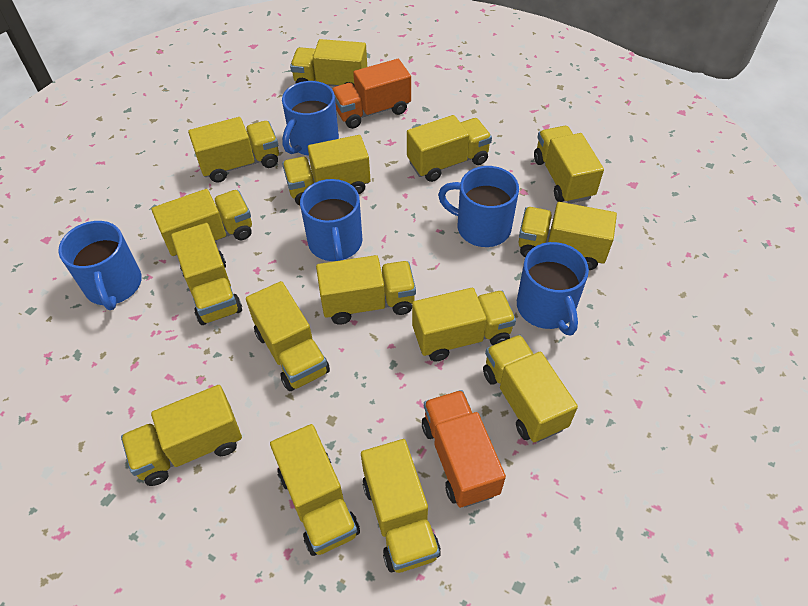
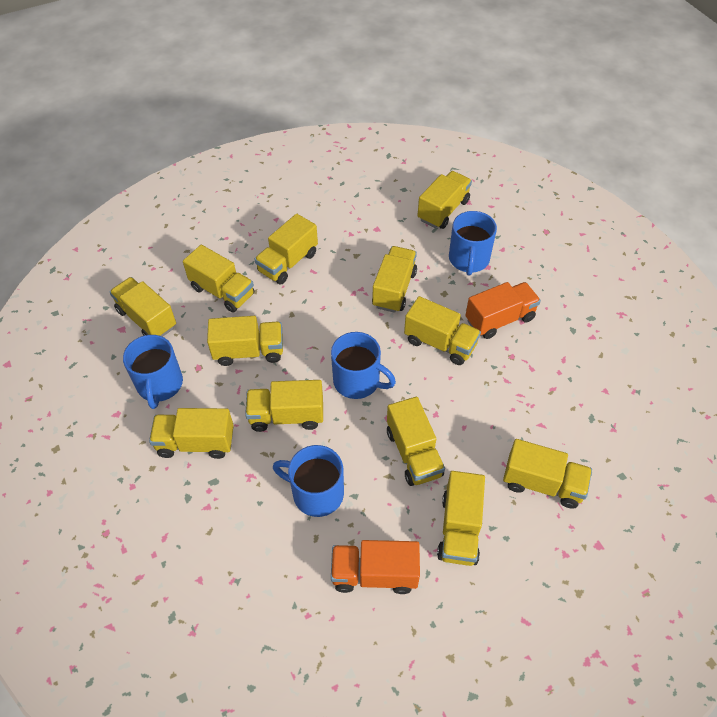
blue mug: [58,221,142,310] [282,81,339,156] [300,179,363,261] [438,166,519,247] [517,242,589,336] = 5 -> [123,335,183,409] [273,445,344,517] [331,332,396,399] [449,211,497,276] = 4
yellow truck: [121,385,242,486] [151,189,252,256] [171,223,242,325] [188,117,279,183] [246,281,330,391] [270,424,360,556] [282,135,370,206] [290,39,367,86] [316,255,416,325] [361,439,441,573] [407,115,492,182] [412,288,516,361] [483,335,578,443] [518,202,617,270] [534,126,604,204] = 15 -> [109,277,176,337] [149,408,234,459] [183,245,254,313] [207,316,283,366] [245,380,323,432] [254,214,318,285] [372,246,417,313] [387,397,445,486] [404,296,481,365] [417,171,472,229] [437,471,485,566] [503,439,592,509] = 12

